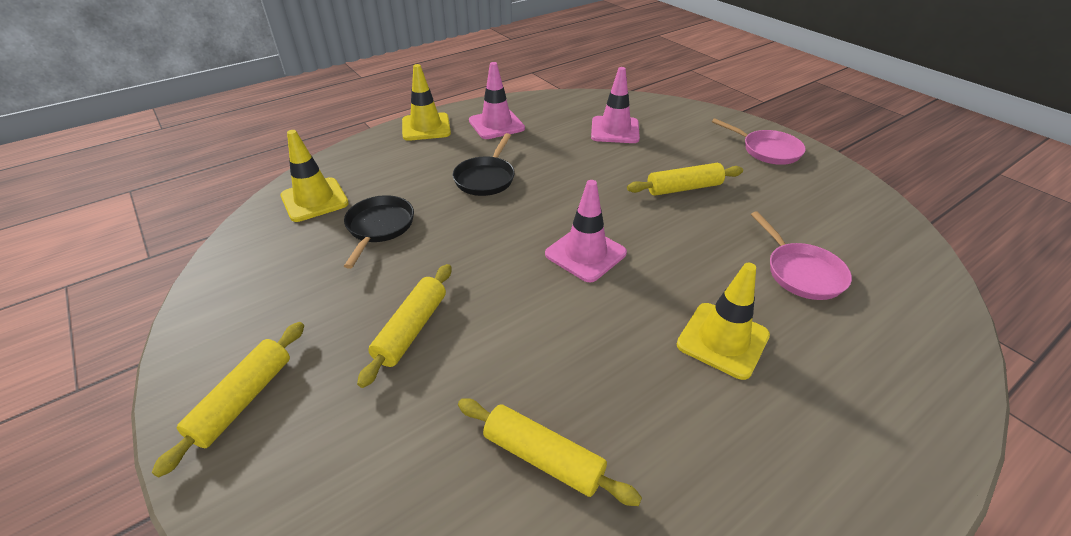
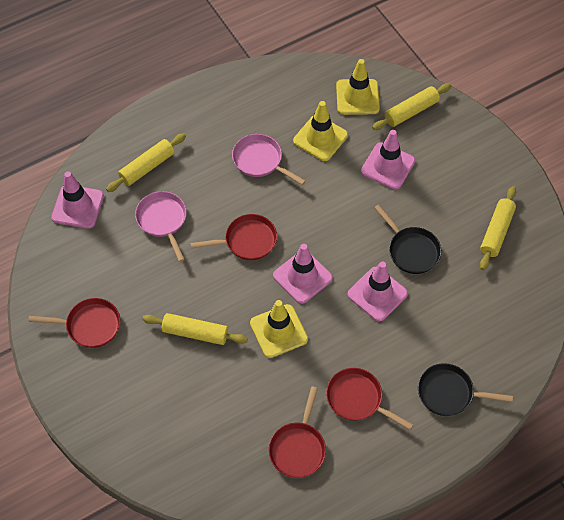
pink traffic cone: [469,62,525,139] [545,180,627,282] [591,67,640,143] = 3 -> [51,171,104,229] [273,244,333,304] [348,261,408,321] [361,130,415,189] = 4
red pan: none = 0 -> [28,298,120,348] [190,214,277,260] [269,386,326,478] [326,368,413,430] = 4

